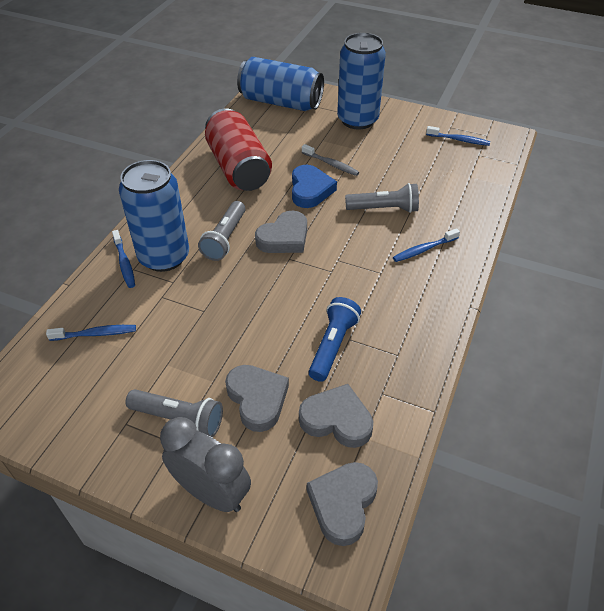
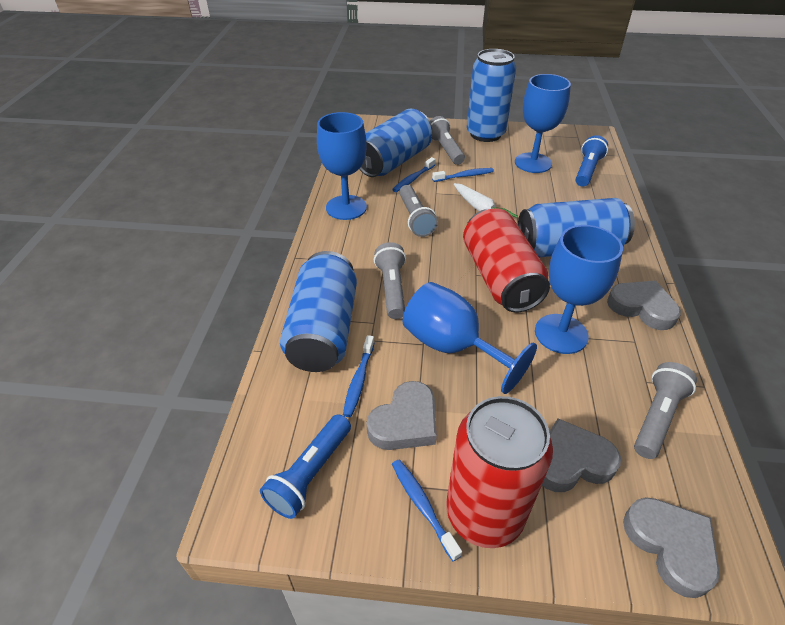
blue can: [119,160,189,272] [237,57,324,111] [337,33,386,130] = 3 -> [280,251,357,372] [359,109,432,177] [467,49,516,142] [518,198,635,257] = 4
blue flashlight: [309,297,361,382] = 1 -> [260,414,351,519] [576,135,608,187] = 2
blue goblet: none = 0 -> [317,112,367,220] [403,282,537,394] [515,74,571,173] [535,225,623,354] = 4
blue heart: [292,165,337,208] = 1 -> none = 0
grey clock: [160,417,251,512] = 1 -> none = 0
grey flashlight: [125,389,223,437] [198,201,245,261] [345,183,419,213] = 3 -> [374,242,406,319] [399,185,438,237] [430,116,465,165] [634,362,697,459] = 4
grey toothbrush: [302,144,359,176] = 1 -> none = 0
red can: [205,108,272,191] = 1 -> [446,396,553,548] [463,208,550,312] = 2
white carrot: none = 0 -> [454,183,518,218] = 1

